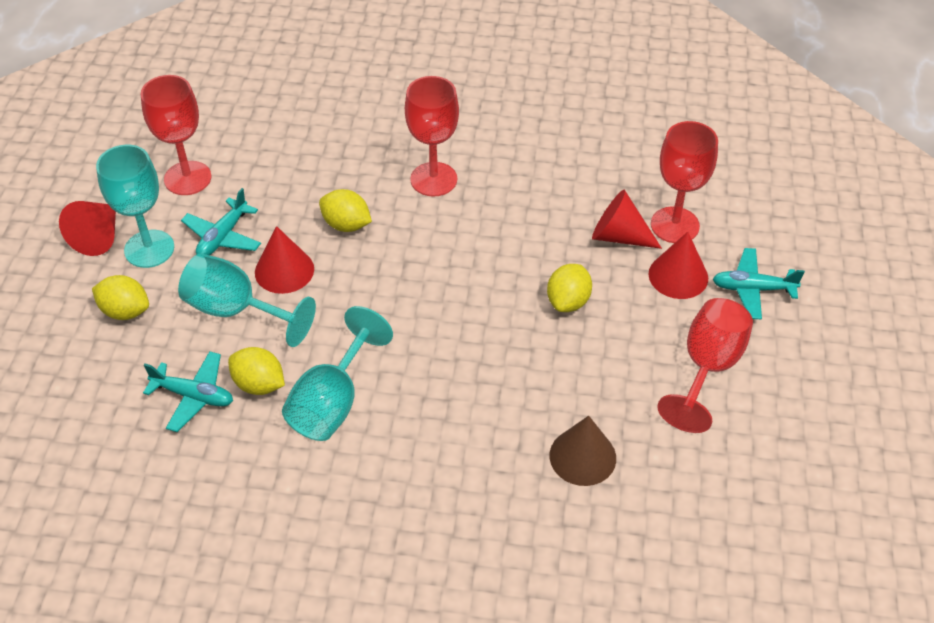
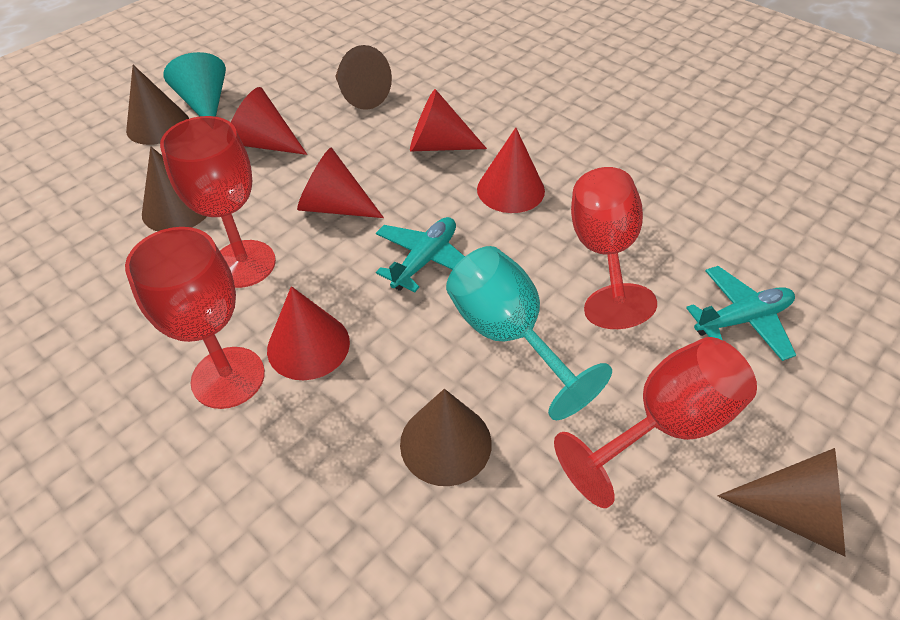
brown cone: [550,416,616,486] = 1 -> [126,65,189,145] [142,147,207,231] [335,45,392,110] [400,389,492,486] [717,448,845,557] = 5
red cone: [59,201,116,256] [255,226,314,294] [592,190,662,249] [649,232,708,299] = 4 -> [231,87,307,155] [267,286,350,380] [297,147,384,218] [410,89,487,151] [477,128,545,213] = 5
turquoise cone: none = 0 -> [163,52,226,117] = 1
turquoise goblet: [96,145,174,268] [178,253,316,347] [282,306,393,441] = 3 -> [446,246,612,420] = 1
turquoise plane: [143,351,233,432] [181,188,261,255] [713,248,805,320] = 3 -> [376,217,465,292] [686,266,796,361] = 2
yellow lemon: [92,275,149,320] [228,347,285,395] [319,189,372,232] [547,264,592,312] = 4 -> none = 0

